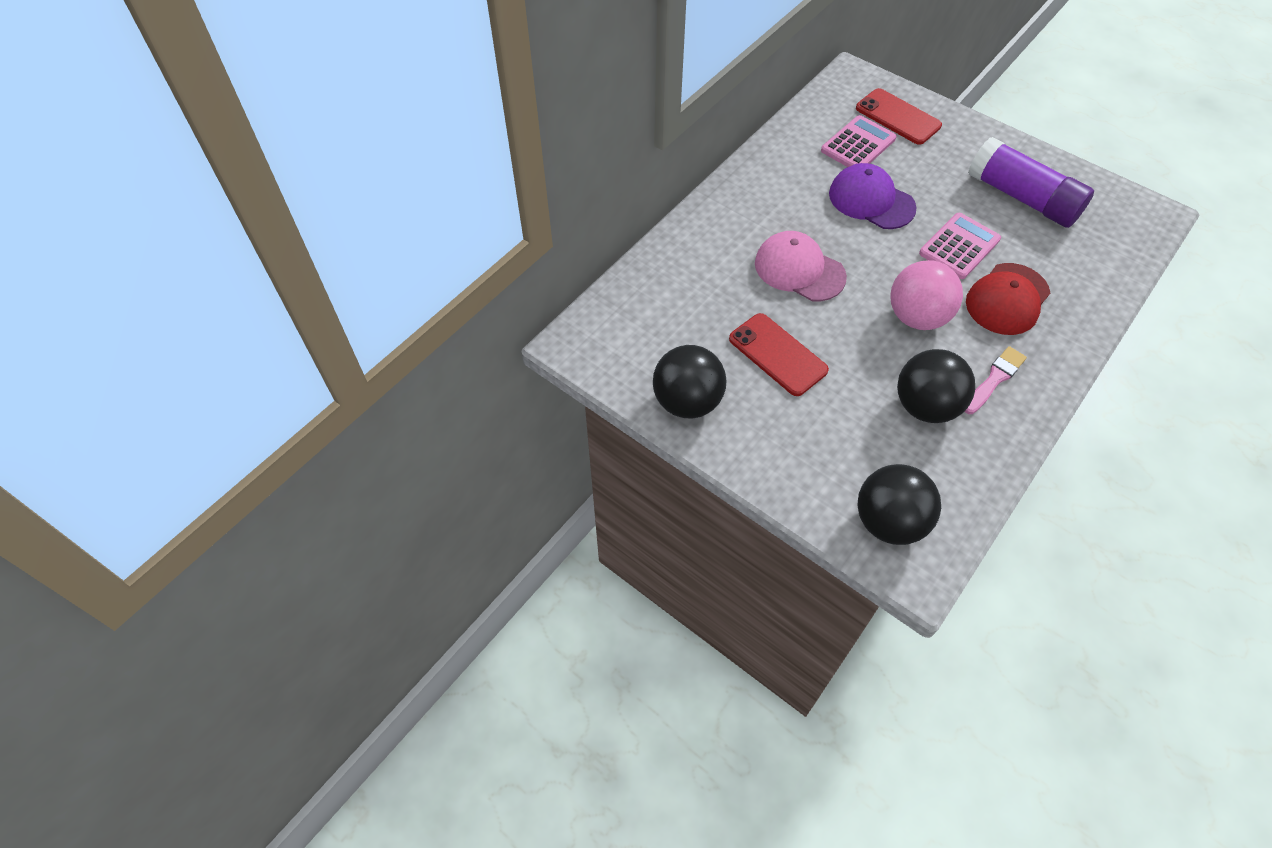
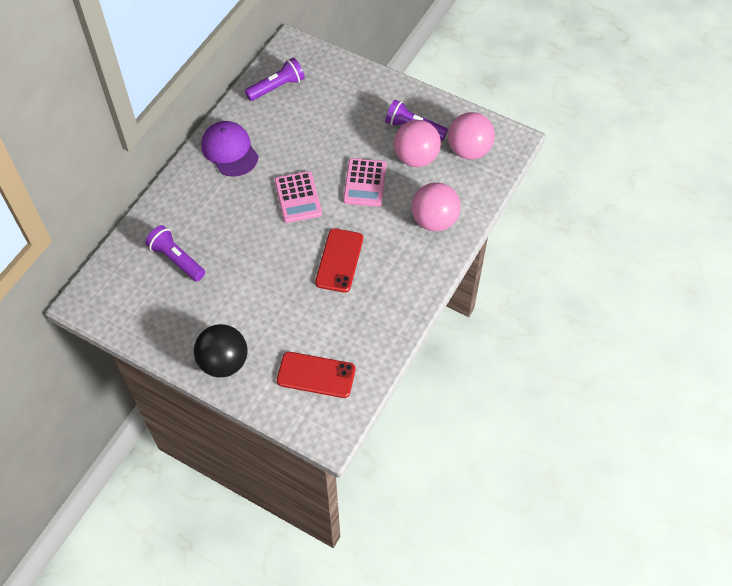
black ball: [653,345,727,419] [857,464,941,545] [897,349,975,423] = 3 -> [194,324,247,377] = 1
pink ball: [891,260,963,330] = 1 -> [394,120,441,167] [412,182,461,231] [448,112,495,160] = 3
pink brush: [964,346,1027,414] = 1 -> none = 0
pink cap: [755,231,847,301] = 1 -> none = 0
purple flashlight: none = 0 -> [145,225,205,281] [245,57,305,101] [385,100,448,141] = 3
purple glue stick: [968,137,1094,228] = 1 -> none = 0
red cap: [966,263,1050,335] = 1 -> none = 0

